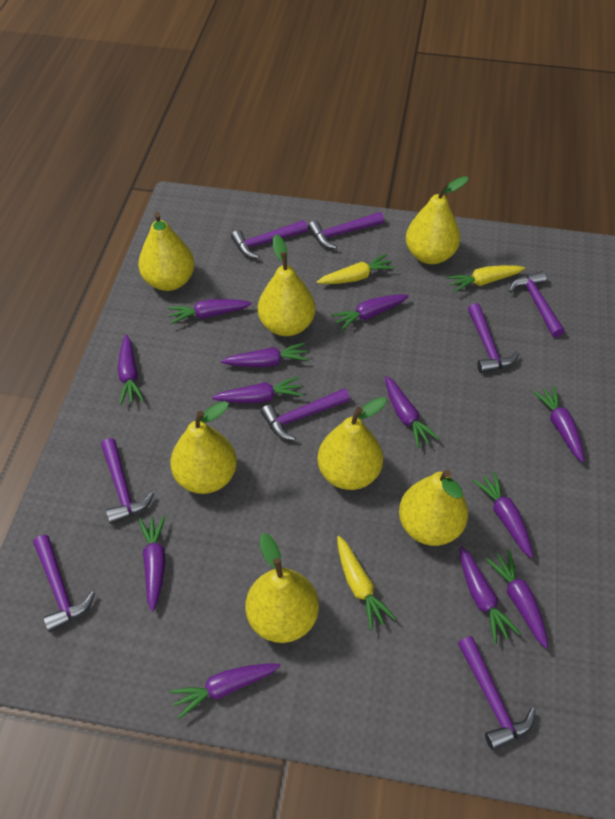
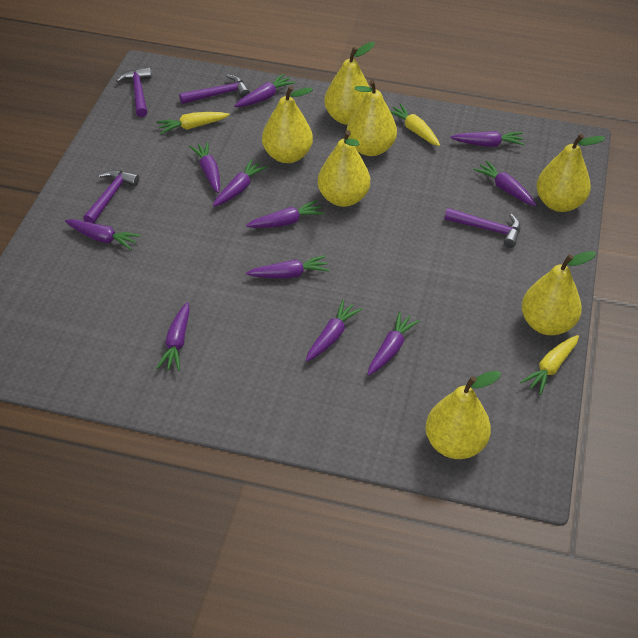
purple carrot: [118,334,144,405] [139,516,166,612] [168,299,252,324] [170,663,281,719] [212,377,303,403] [221,343,309,367] [331,294,409,331] [385,376,439,448] [460,546,521,644] [473,471,533,558] [486,550,548,649] [533,386,584,462] = 12 -> [65,219,141,250] [156,302,190,371] [189,142,220,193] [213,159,268,207] [234,74,295,107] [246,200,324,228] [246,255,330,278] [306,300,362,361] [367,312,420,376] [450,131,525,147] [473,161,536,206] = 11
purple hammer: [33,535,95,632] [101,438,154,524] [231,220,308,259] [261,388,350,441] [308,212,384,249] [458,636,536,751] [468,303,519,373] [509,271,565,338] = 8 -> [83,170,139,223] [116,67,152,117] [179,74,250,104] [444,208,521,248] = 4

